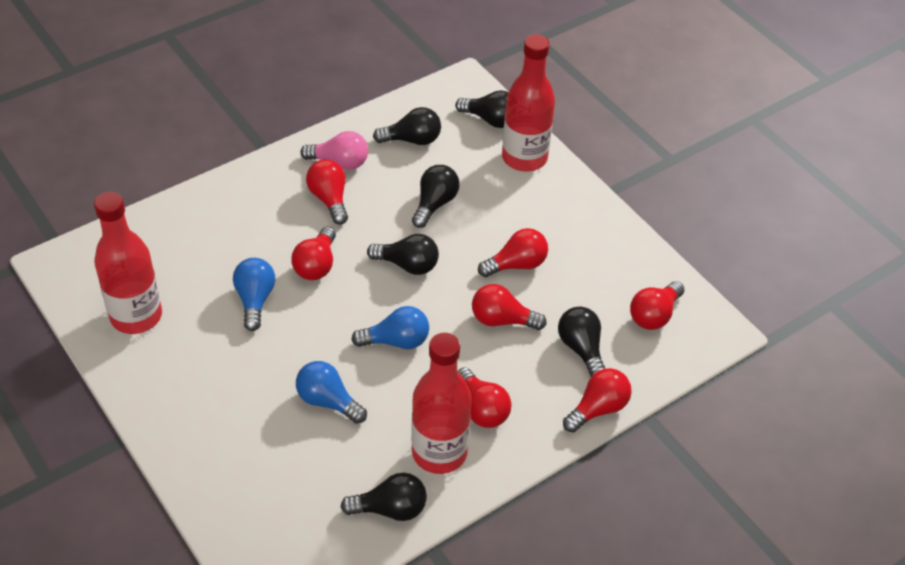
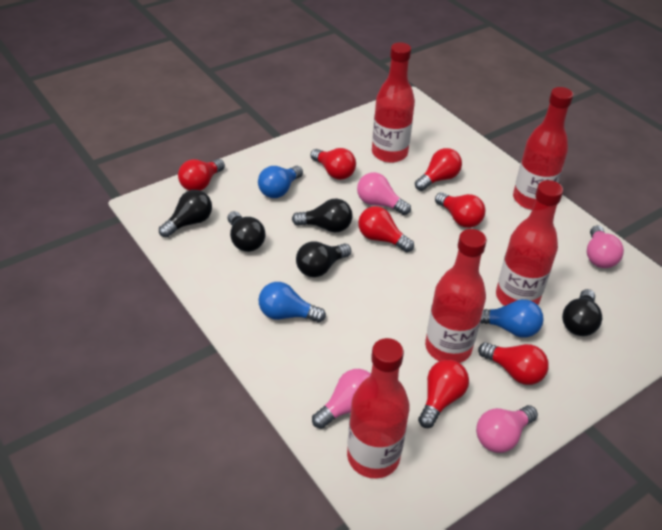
black light bulb: [341,473,427,521] [367,234,439,275] [373,107,441,145] [412,165,460,228] [455,90,508,128] [558,306,605,377] = 6 -> [159,190,212,238] [228,211,265,252] [292,199,353,233] [296,241,351,277] [562,289,602,336] = 5
pink light bulb: [300,131,368,170] = 1 -> [312,369,371,429] [357,172,411,215] [476,405,538,453] [587,225,624,268] = 4
red bottle: [94,192,162,334] [411,333,472,474] [502,34,555,171] = 3 -> [347,338,410,479] [372,42,415,163] [425,229,487,363] [496,180,563,306] [513,87,573,210] = 5

